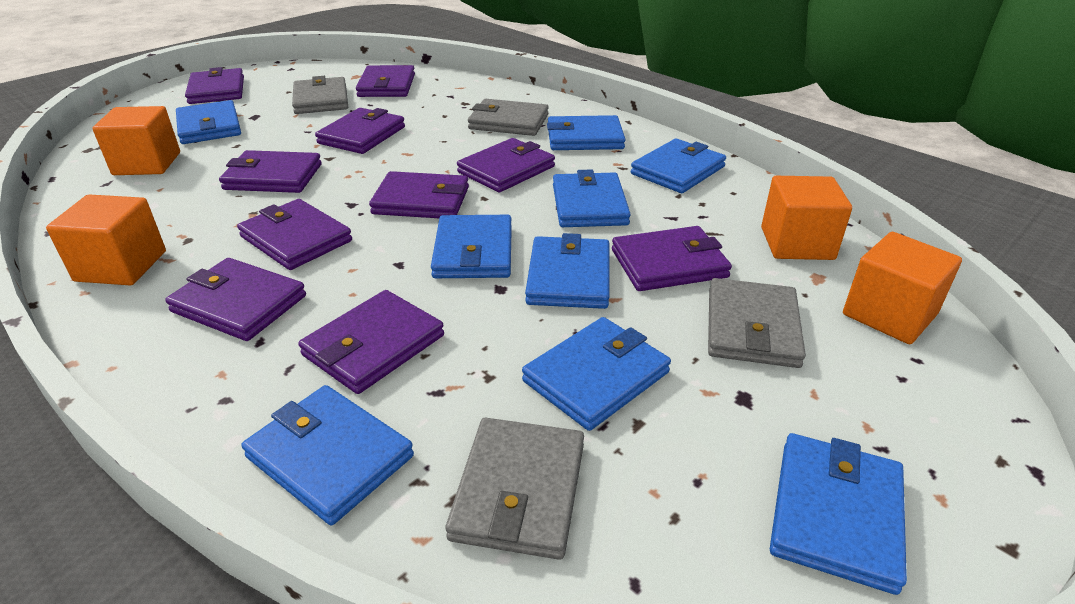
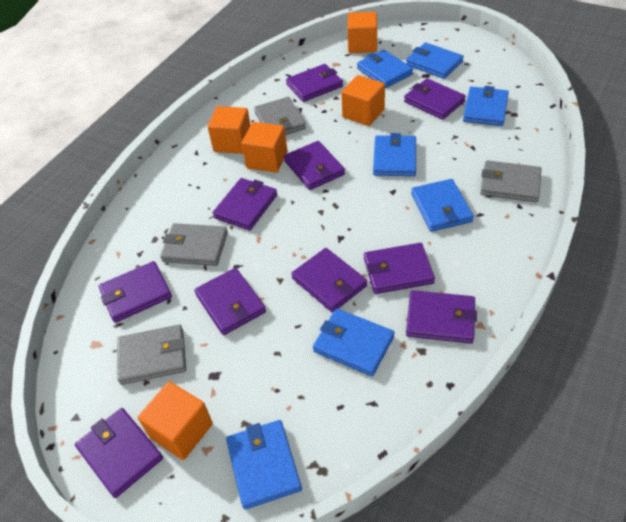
blue wallet: [176,100,241,144] [241,385,414,525] [431,215,512,278] [522,317,671,431] [525,233,609,309] [547,115,625,150] [553,169,631,227] [631,139,726,193] [770,433,907,595] = 9 -> [226,420,302,510] [313,309,394,376] [357,50,413,88] [373,133,416,176] [406,42,464,79] [411,179,474,232] [463,86,509,126] = 7
orange cube: [46,194,166,285] [92,106,180,175] [761,176,852,260] [843,232,962,344] = 4 -> [138,381,213,460] [208,106,251,154] [242,122,287,173] [341,75,385,126] [347,12,377,53] = 5

